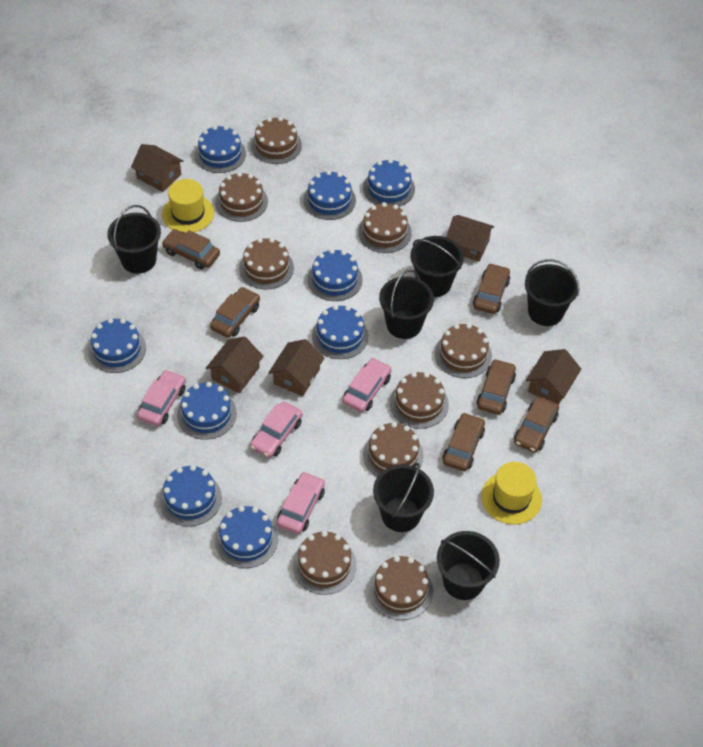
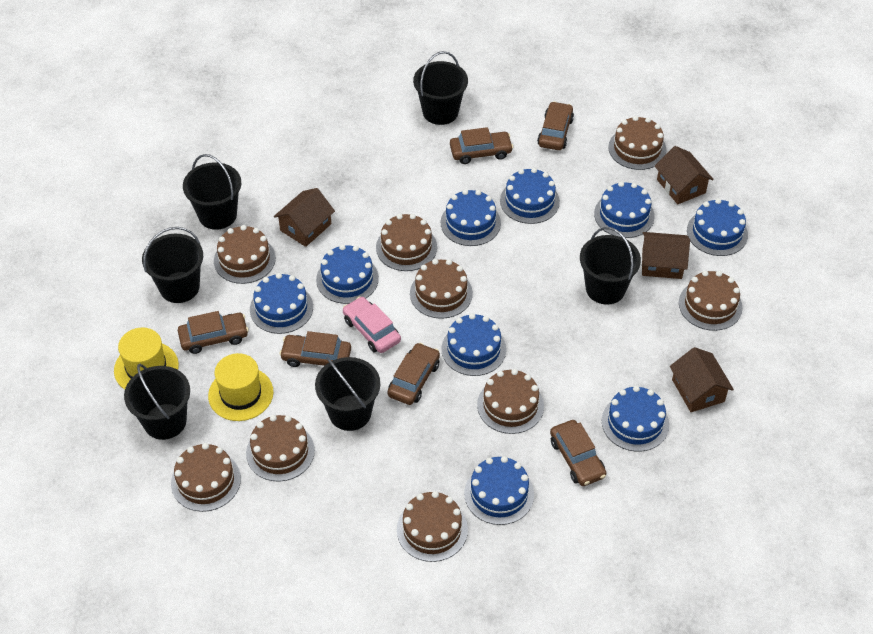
brown house: [131,144,184,192] [206,336,264,393] [268,339,324,396] [446,215,494,262] [526,349,581,404] = 5 -> [274,188,335,247] [642,232,690,279] [655,146,714,204] [670,347,734,412] = 4
pink car: [137,370,186,426] [250,402,303,458] [277,472,325,534] [342,358,392,412] = 4 -> [343,296,401,353] = 1

